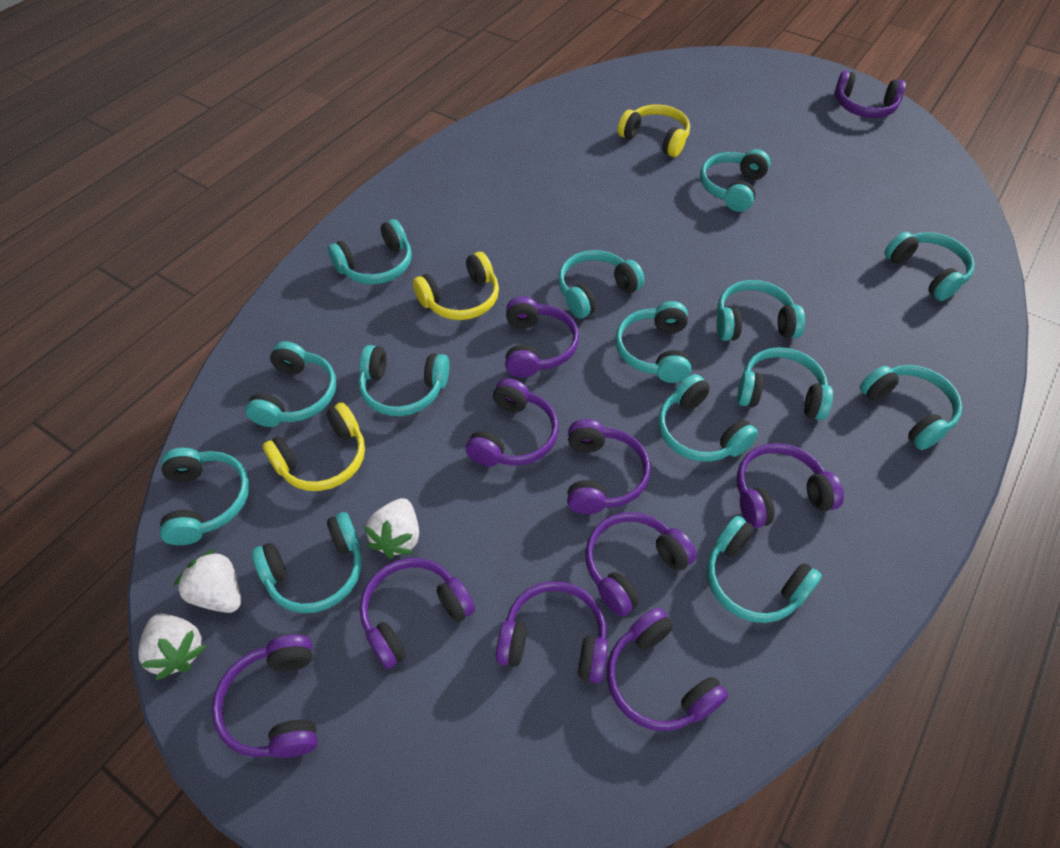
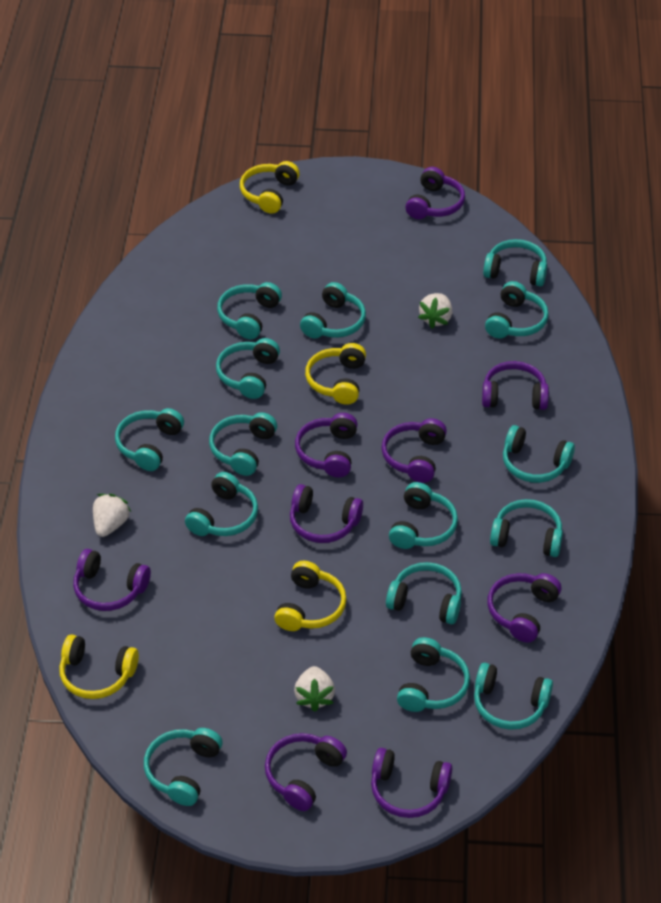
purple headphones: [212,635,318,758] [360,558,475,669] [466,378,559,466] [496,581,608,683] [505,296,579,378] [567,419,651,514] [585,512,697,617] [607,608,728,731] [737,443,844,528] [834,71,906,118] = 10 -> [73,549,151,611] [265,733,347,811] [290,484,363,543] [295,413,357,477] [371,748,452,818] [381,418,447,483] [405,167,465,219] [482,361,549,410] [487,573,561,643] = 9
turquoise headphones: [160,448,250,545] [245,341,337,427] [252,512,362,613] [328,219,412,285] [359,345,449,416] [558,250,645,318] [615,301,691,383] [658,374,758,462] [700,149,770,212] [707,516,822,623] [716,280,805,341] [737,347,833,420] [860,365,962,450] [885,232,975,301] = 14 -> [115,408,184,471] [144,728,223,806] [185,472,258,536] [209,412,277,476] [216,338,280,399] [217,282,282,339] [300,282,366,338] [386,562,462,624] [389,482,458,549] [397,637,470,712] [474,663,553,730] [483,239,547,287] [485,281,549,338] [490,499,563,557] [503,425,575,483] = 15
yellow headphones: [262,403,365,491] [413,252,499,320] [618,104,690,157] = 3 -> [59,634,139,699] [240,161,300,214] [274,561,347,631] [305,343,366,405] = 4

